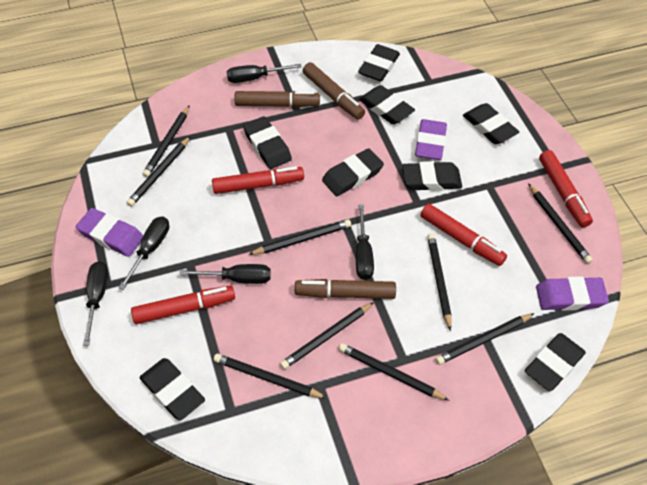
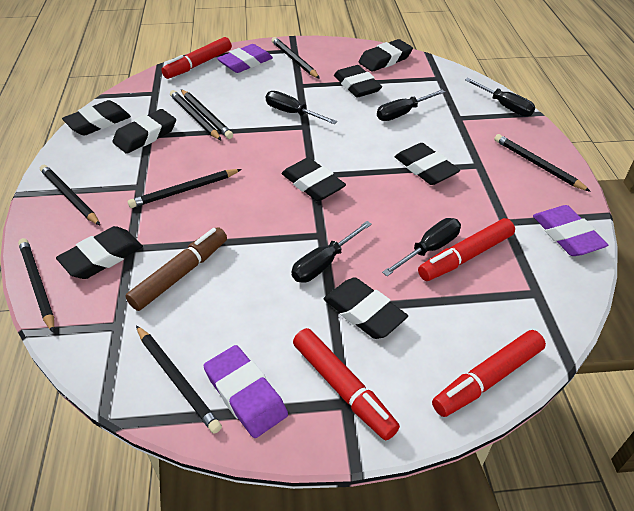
black pencil: [126,136,191,207] [142,105,190,177] [213,353,327,398] [248,220,351,255] [280,302,374,369] [339,343,450,401] [427,233,452,331] [435,313,535,365] [528,183,593,264] = 9 -> [18,238,54,333] [40,165,100,225] [128,169,242,208] [136,325,222,434] [170,90,222,141] [181,89,233,139] [272,37,320,79] [494,134,591,192] = 8
brown marker: [235,91,320,107] [295,279,396,299] [303,62,365,119] = 3 -> [126,227,227,311] = 1

